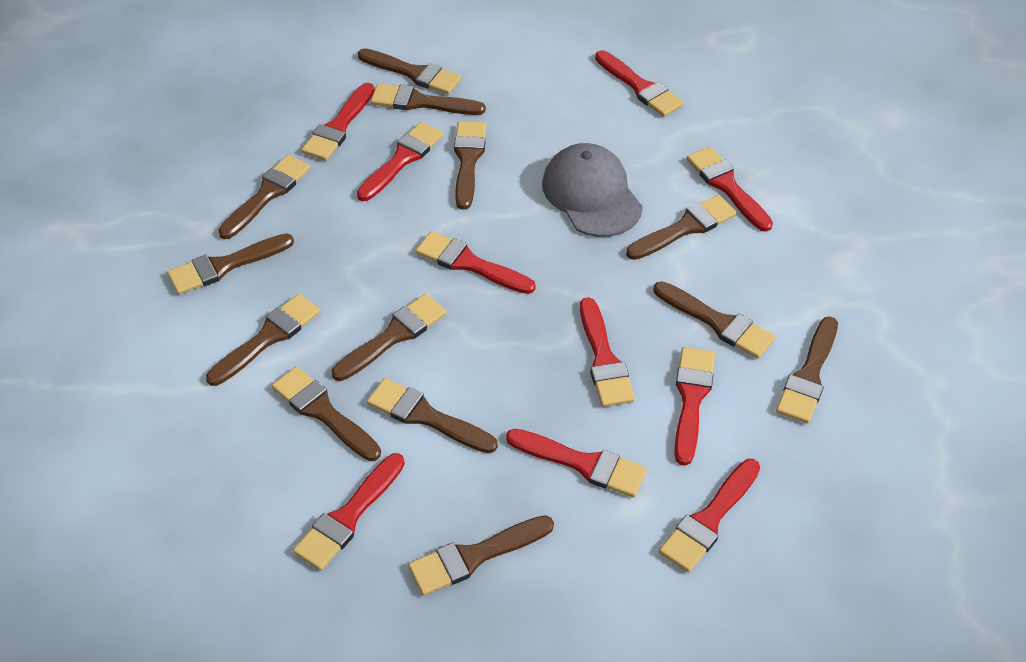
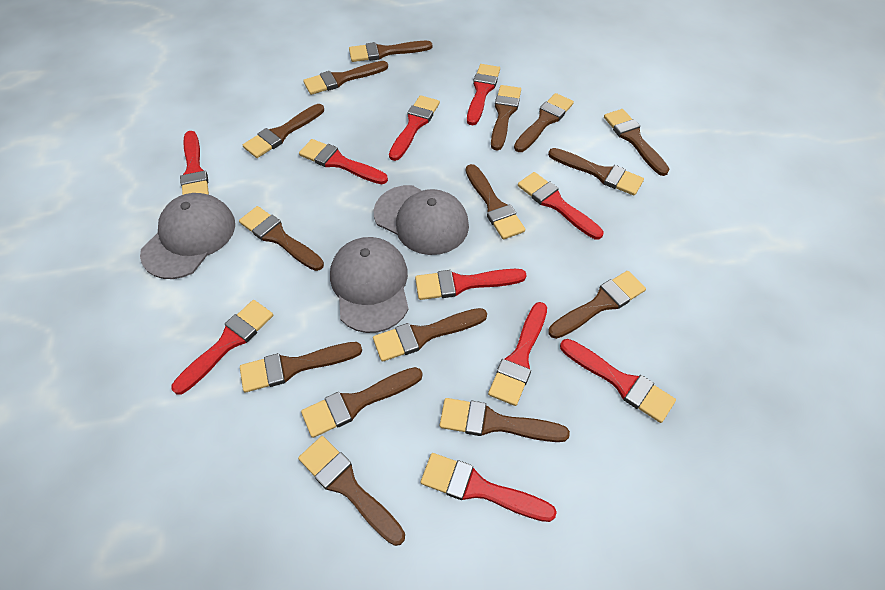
brown brush: [167,233,294,295] [206,294,320,386] [218,155,310,239] [272,366,381,461] [332,294,447,381] [358,48,462,94] [367,378,498,453] [371,83,486,115] [408,515,554,596] [454,121,486,210] [626,195,737,260] [653,281,775,359] [776,316,838,424] = 13 -> [239,206,324,271] [240,342,362,393] [243,104,324,158] [298,436,405,546] [301,367,423,438] [303,61,388,95] [349,41,432,62] [373,308,487,362] [440,398,570,442] [466,164,525,239] [491,85,521,151] [514,93,574,152] [548,148,644,196] [548,271,646,339] [604,109,669,176] = 15
grey cap: [542,143,643,237] = 1 -> [140,193,235,279] [330,237,409,333] [374,185,469,255] = 3

